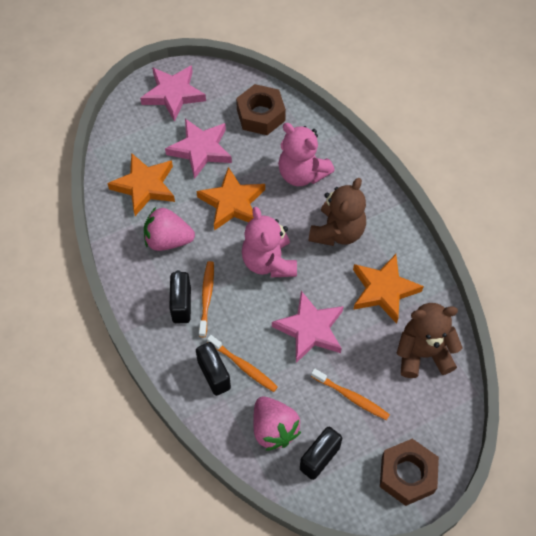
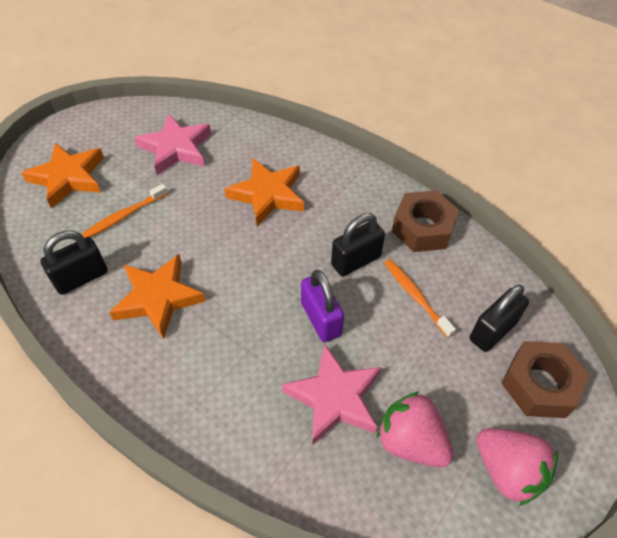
brown teddy bear: [309,178,366,246] [396,303,462,378] = 2 -> none = 0
orange toothbrush: [199,261,214,337] [207,335,278,392] [311,368,390,420] = 3 -> [82,184,168,238] [384,259,456,338] = 2
pink star: [140,65,206,122] [165,119,232,179] [272,291,344,363] = 3 -> [134,114,211,175] [282,344,381,445] = 2
pink teddy bear: [242,207,297,277] [278,123,335,186] = 2 -> none = 0
purple padlock: none = 0 -> [301,270,344,342] = 1

